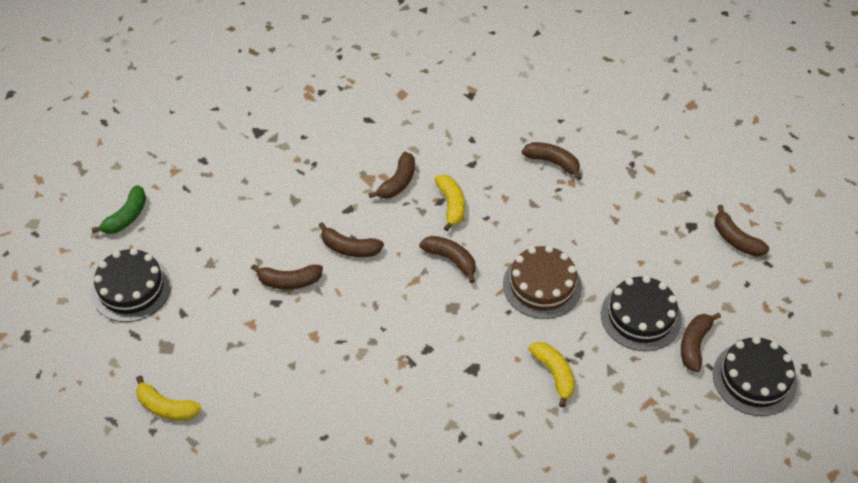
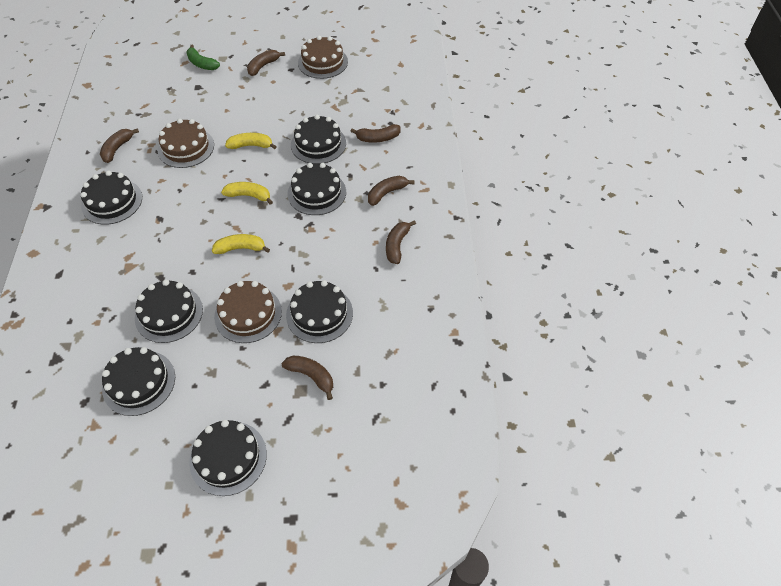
black cake: [91,248,171,322] [601,276,682,351] [713,336,797,416] = 3 -> [81,171,142,225] [102,347,175,416] [135,280,203,343] [189,420,267,496] [286,280,353,343] [287,163,346,215] [291,115,346,164] = 7
brown banana: [251,264,323,289] [319,222,384,257] [369,152,415,199] [419,236,476,283] [522,142,582,180] [681,313,721,372] [714,205,769,256] = 7 -> [100,128,139,163] [247,50,285,76] [282,356,333,400] [351,124,401,143] [368,176,415,206] [386,220,416,264] = 6
brown cake: [503,245,582,319] = 1 -> [158,119,214,168] [214,281,282,343] [298,36,348,79] = 3

